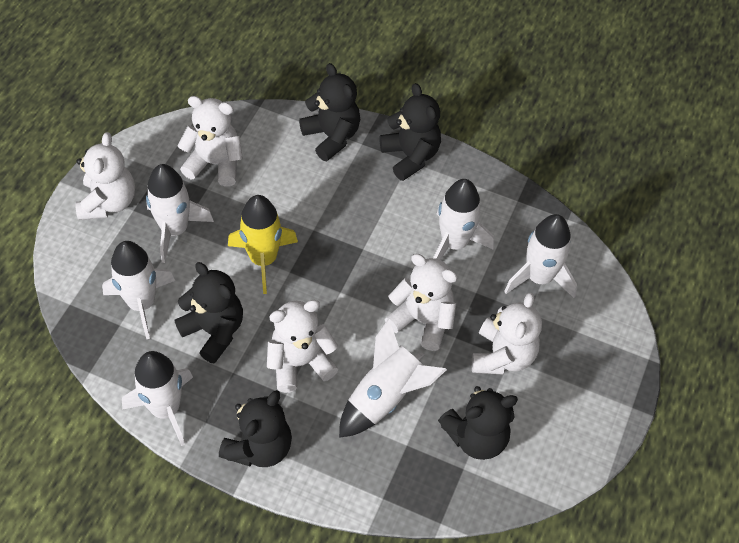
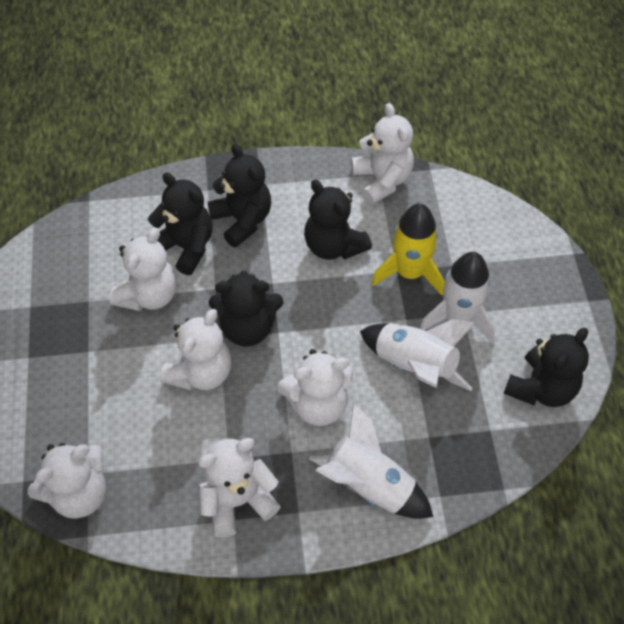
white rocket: [102,241,175,339] [122,351,193,446] [146,164,214,263] [339,319,447,438] [433,179,494,260] [504,214,577,298] = 6 -> [309,403,433,519] [360,319,475,391] [419,252,495,343] = 3
white teddy bear: [76,132,135,220] [178,96,243,187] [267,300,339,393] [385,254,457,351] [472,293,542,374] = 5 -> [28,443,106,519] [109,228,177,311] [160,309,232,391] [198,438,281,538] [277,349,353,426] [351,103,414,205] = 6

